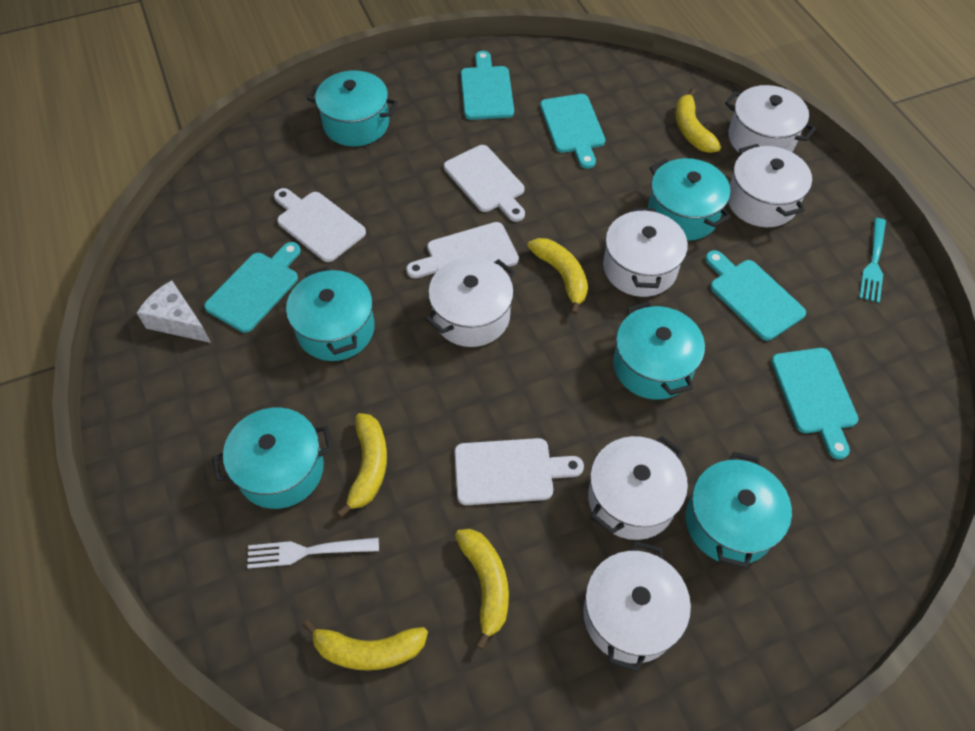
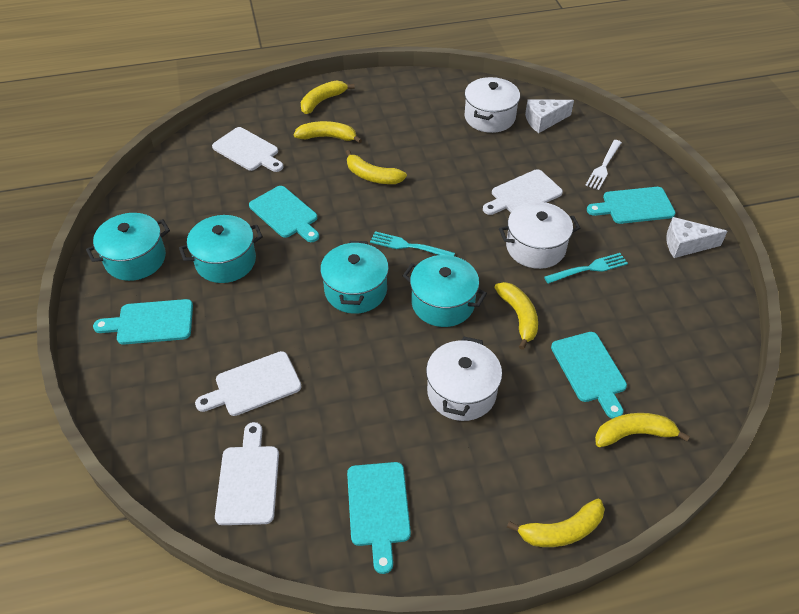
turquoise fork: [859,218,886,303] = 1 -> [370,231,455,256] [544,253,628,284] = 2
turquoise pot: [212,408,333,509] [286,266,375,361] [307,70,398,146] [613,301,705,400] [648,158,731,241] [685,452,792,569] = 6 -> [86,213,170,281] [179,215,263,283] [320,241,389,314] [403,255,487,327] = 4
white cheese: [137,280,211,343] = 1 -> [525,99,574,133] [666,217,728,258] = 2
white pot: [425,257,515,347] [583,541,691,672] [588,436,688,540] [603,207,688,297] [725,85,816,153] [728,144,812,227] = 6 -> [426,336,502,421] [465,77,520,133] [499,202,580,269] = 3
yellow banana: [303,619,428,671] [337,413,387,518] [455,529,509,650] [528,238,588,315] [675,89,721,153] = 5 -> [294,121,362,144] [301,80,355,114] [346,150,407,184] [494,282,538,350] [507,499,605,547] [595,413,690,447] = 6

